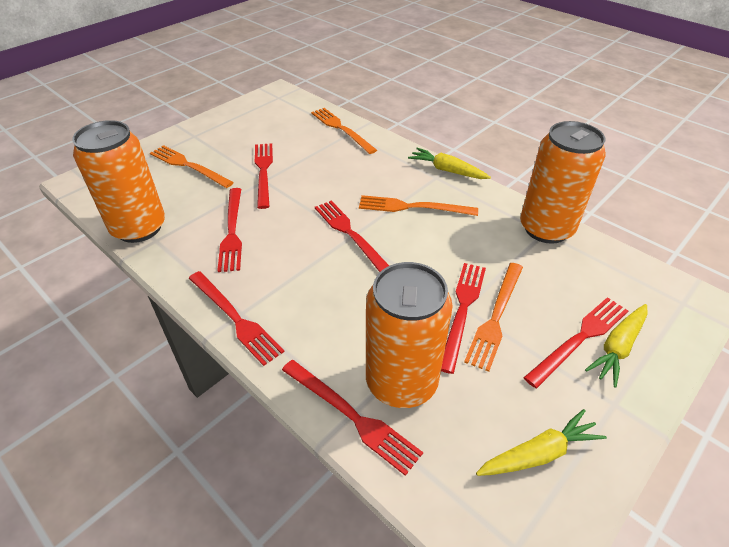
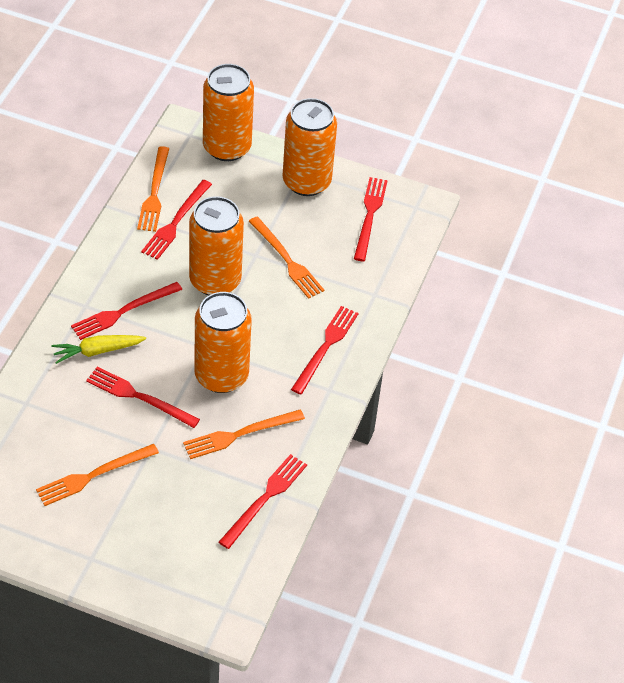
orange can: [72,120,165,243] [366,262,453,408] [520,121,606,244] = 3 -> [189,196,244,295] [194,292,252,393] [203,64,254,161] [282,98,337,196] = 4
red fork: [189,271,284,366] [217,188,242,272] [255,143,273,209] [282,360,423,476] [315,200,389,272] [441,263,486,374] [524,297,628,388] = 7 -> [71,282,182,340] [86,367,200,428] [141,180,212,260] [219,454,307,549] [291,306,359,394] [354,177,388,261] = 6
yellow carrot: [408,148,491,179] [476,409,607,476] [585,304,648,388] = 3 -> [51,335,146,364] = 1

